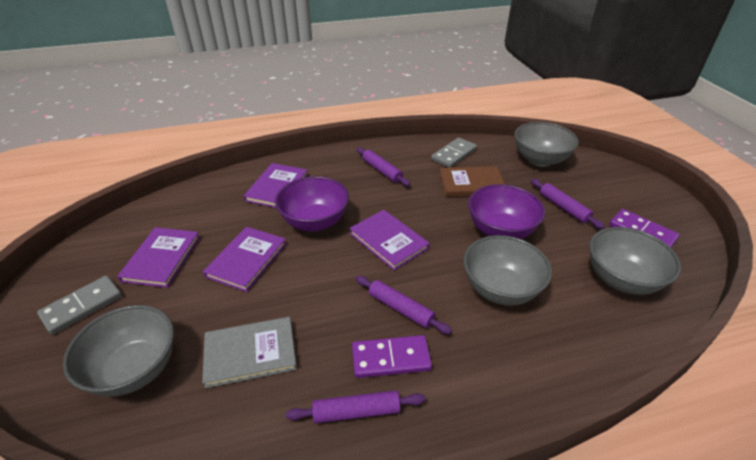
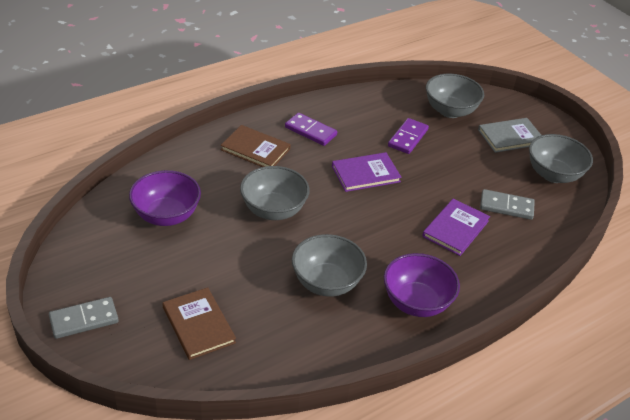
brown book: [440,166,505,197] = 1 -> [162,287,236,360] [221,125,291,167] = 2
purple book: [117,227,200,288] [203,227,286,292] [243,163,308,208] [349,210,430,271] = 4 -> [332,152,402,192] [422,199,490,256] = 2
purple rolling pin: [286,390,425,423] [356,276,452,334] [357,147,410,186] [531,179,605,229] = 4 -> none = 0

